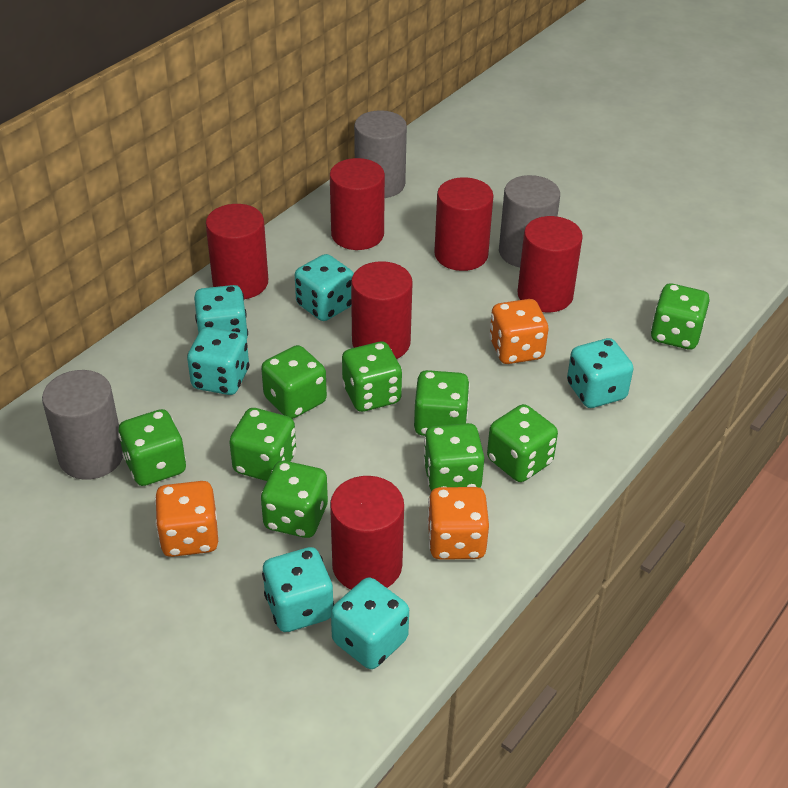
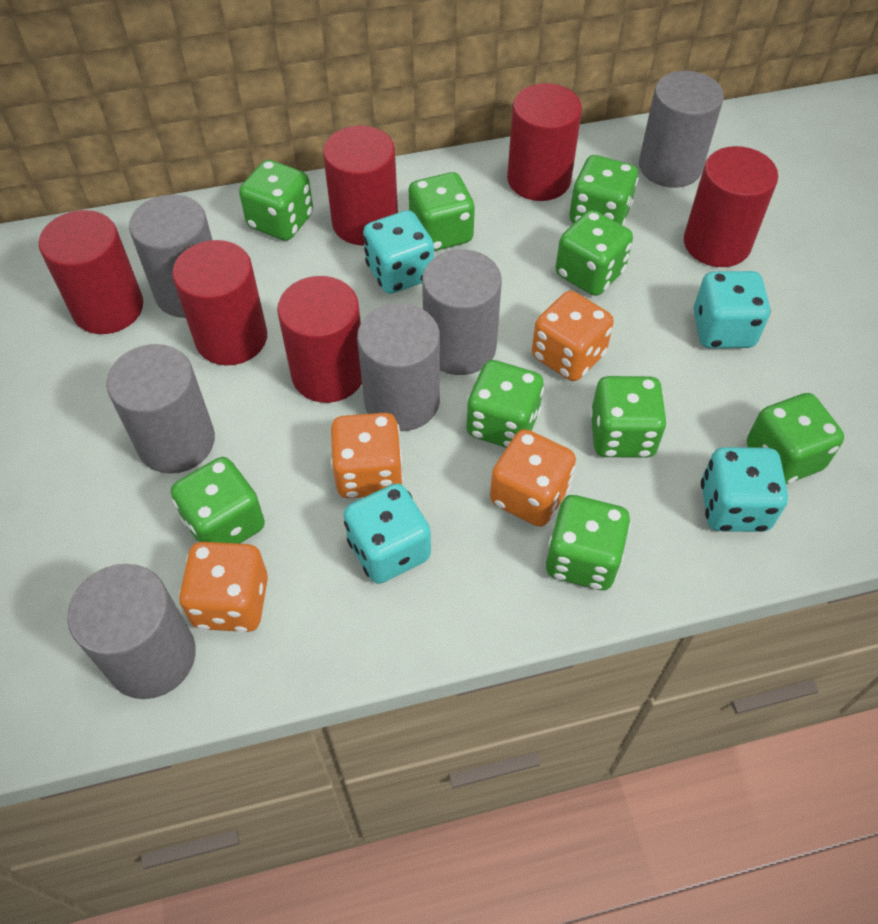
grey cylinder: [42,370,123,480] [354,110,407,198] [499,175,560,267] = 3 -> [67,564,196,699] [106,344,215,474] [129,194,212,318] [357,303,440,431] [422,249,502,375] [639,71,724,188] = 6
orange dice: [155,481,218,557] [427,487,489,560] [489,299,548,364] = 3 -> [179,542,268,632] [331,413,403,498] [490,429,576,527] [532,291,614,381] = 4
turquoise dice: [187,327,249,395] [194,285,248,339] [262,547,334,632] [295,254,354,321] [331,577,409,669] [567,338,633,408] = 6 -> [343,483,431,584] [363,210,434,294] [693,271,771,348] [701,447,788,532] = 4

